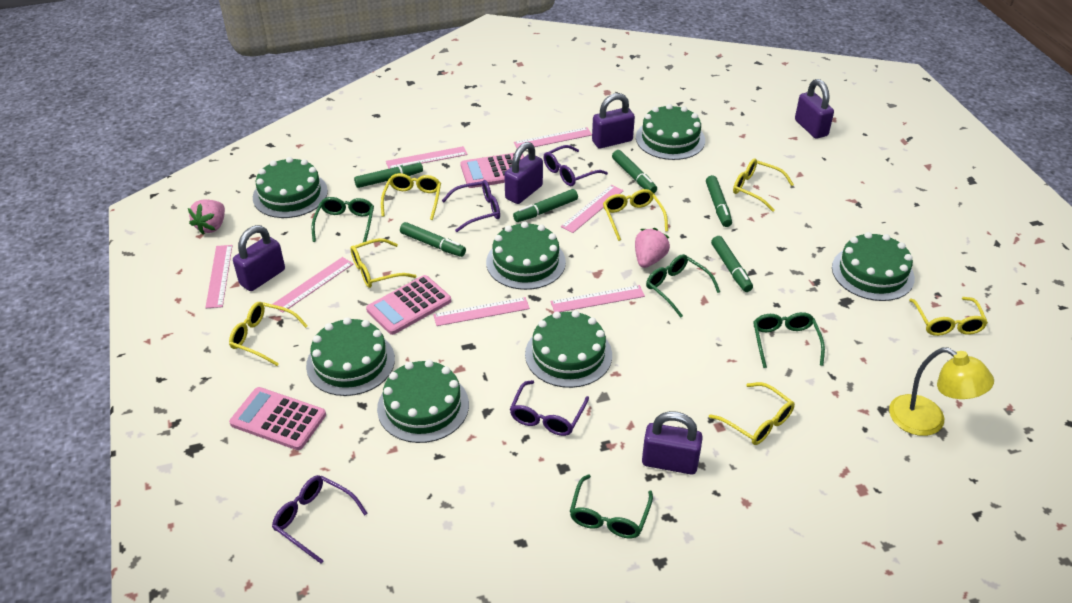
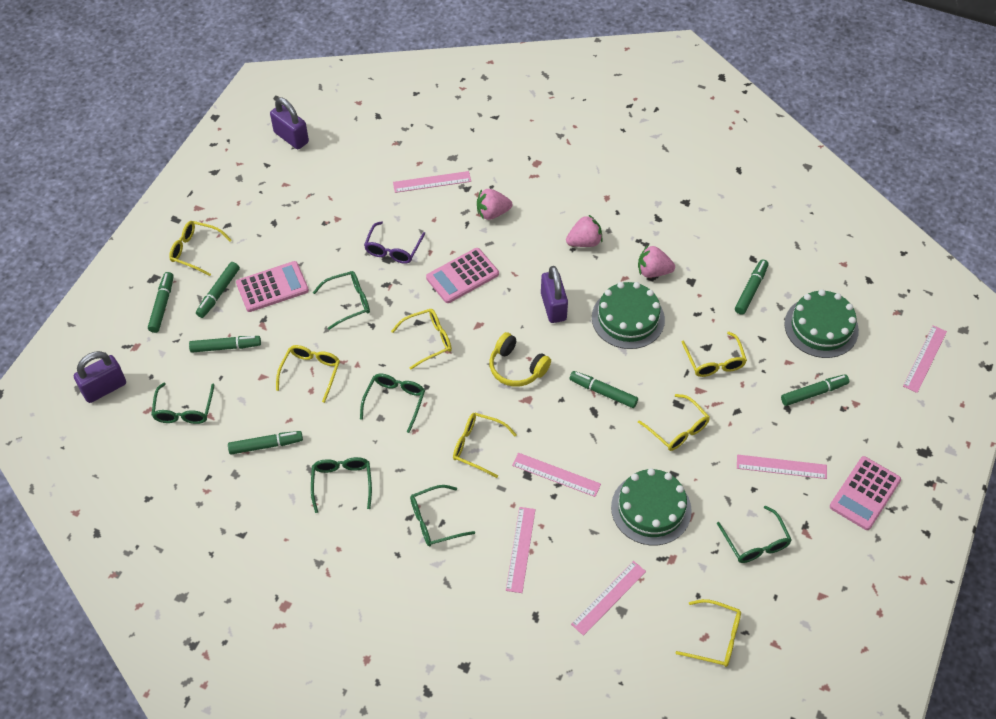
green cake: [253,157,328,218] [306,317,395,396] [377,360,469,443] [486,222,566,290] [525,310,612,388] [636,104,705,160] [832,232,915,301] = 7 -> [592,282,665,349] [611,468,692,545] [784,290,859,358] = 3
green glasses: [311,197,374,242] [570,474,653,538] [646,254,720,318] [753,312,825,368] = 4 -> [151,383,214,424] [311,457,372,513] [313,271,370,330] [360,373,425,433] [410,485,475,546] [717,506,792,563] = 6
green marker: [354,161,423,188] [400,222,466,257] [513,189,578,222] [612,150,657,193] [706,175,732,227] [711,236,753,292] = 6 -> [148,272,174,333] [189,336,261,353] [196,262,240,318] [228,431,303,454] [570,371,638,408] [735,259,768,315] [781,374,849,406] = 7
pink ruler: [205,245,232,308] [272,257,353,313] [386,146,468,169] [433,297,530,326] [514,127,592,148] [550,285,645,312] [561,185,624,233] = 7 -> [393,171,471,193] [506,507,536,593] [512,453,601,497] [571,561,646,636] [737,455,827,479] [903,325,947,393] = 6
pink strawberry: [188,200,225,234] [635,228,670,268] = 2 -> [477,189,513,220] [566,214,603,247] [638,245,675,278] = 3
purple glasses: [272,475,368,564] [442,180,500,232] [510,380,589,436] [543,145,608,186] = 4 -> [364,221,425,264] = 1
purple padlock: [233,225,285,291] [504,142,543,204] [592,93,635,148] [642,411,703,474] [795,79,834,139] = 5 -> [74,351,126,403] [270,97,309,149] [541,266,568,323] = 3
yellow headphones: none = 0 -> [489,332,551,387] = 1
yellow lamp: [889,347,994,436] = 1 -> none = 0

